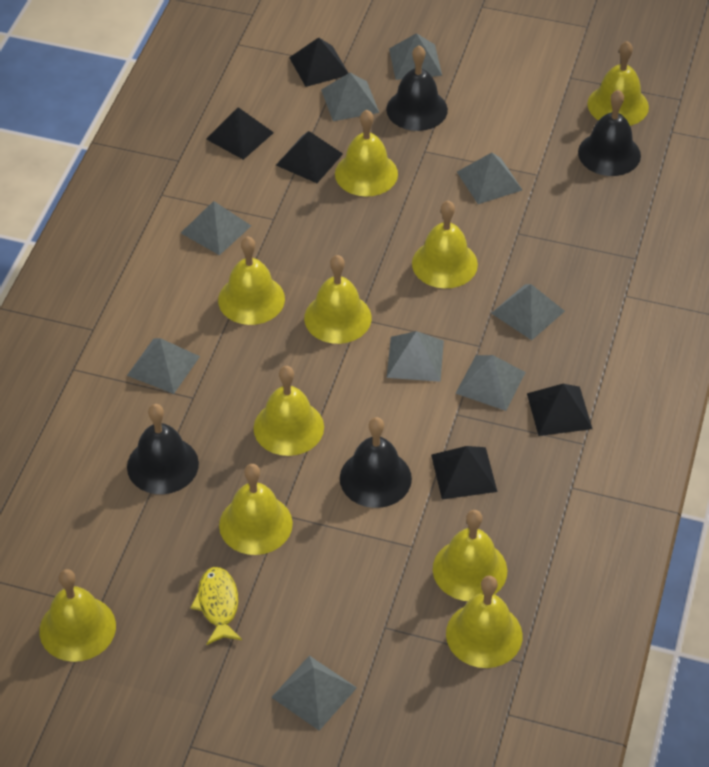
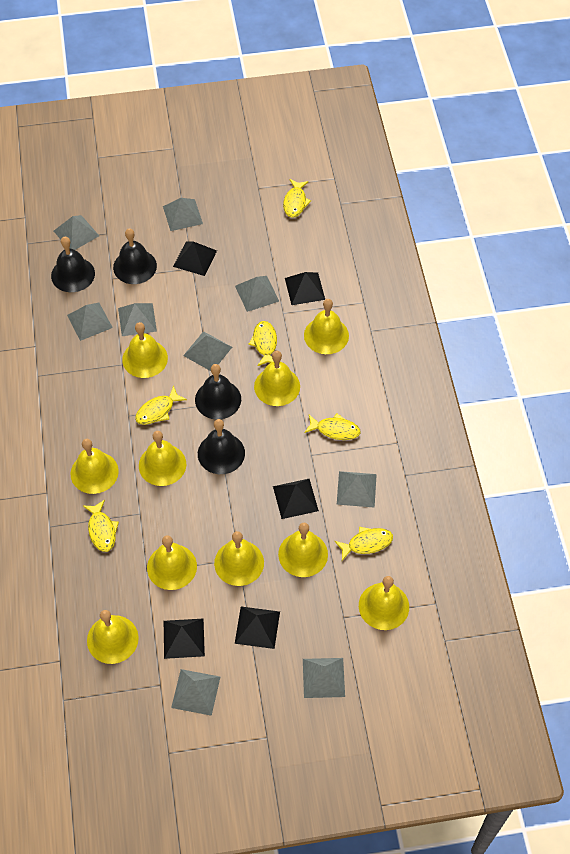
yellow fish: [191,567,242,645] = 1 -> [83,500,119,552] [135,386,187,425] [248,321,277,366] [283,179,311,218] [304,414,361,440] [334,527,393,561] = 6

